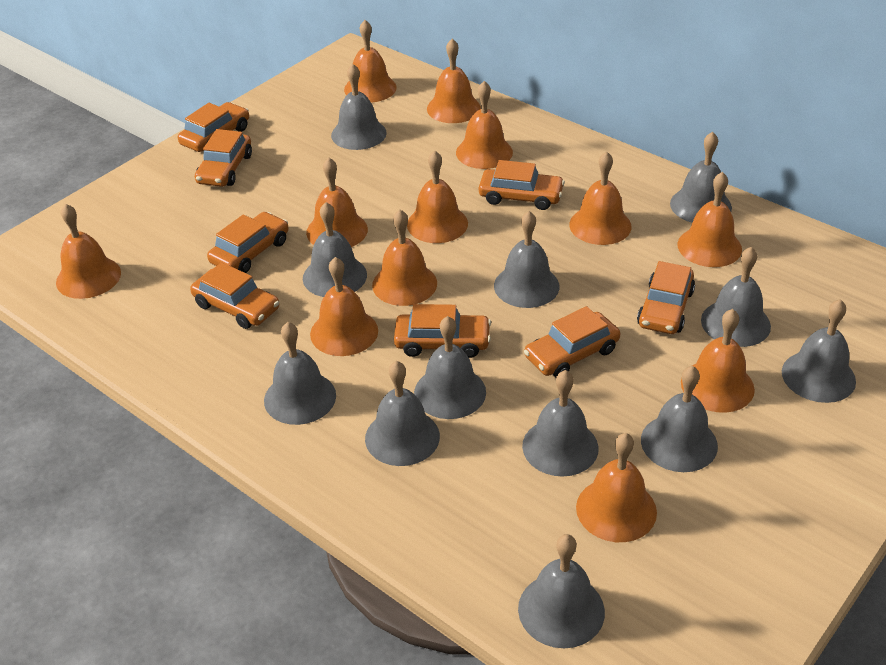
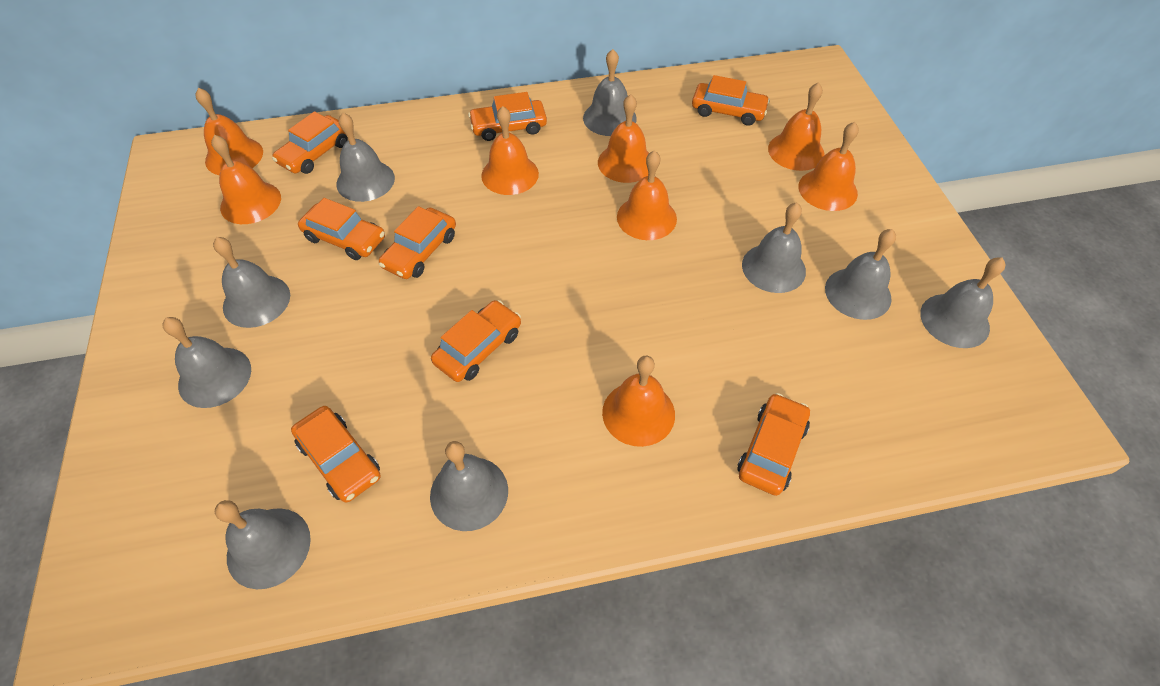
grey bell: [264,322,336,425] [303,202,367,297] [331,63,387,150] [365,361,440,466] [414,316,486,419] [494,211,560,308] [518,534,605,648] [522,370,599,477] [641,366,718,472] [670,132,732,223] [701,247,771,347] [782,299,856,403] = 12 -> [162,317,251,408] [213,237,290,328] [215,500,311,589] [336,113,395,202] [430,441,508,531] [583,49,637,136] [742,202,806,293] [825,229,896,320] [920,257,1006,348] = 9
orange bell: [56,204,121,299] [306,157,368,247] [310,257,378,356] [344,20,397,103] [372,209,437,306] [407,150,468,243] [427,39,481,123] [456,81,513,169] [569,151,632,245] [576,433,657,542] [678,172,742,267] [681,309,755,413] = 12 -> [196,88,263,175] [211,135,281,224] [481,106,539,195] [598,94,649,183] [602,356,675,447] [617,150,677,240] [768,82,824,171] [799,122,859,211] = 8

